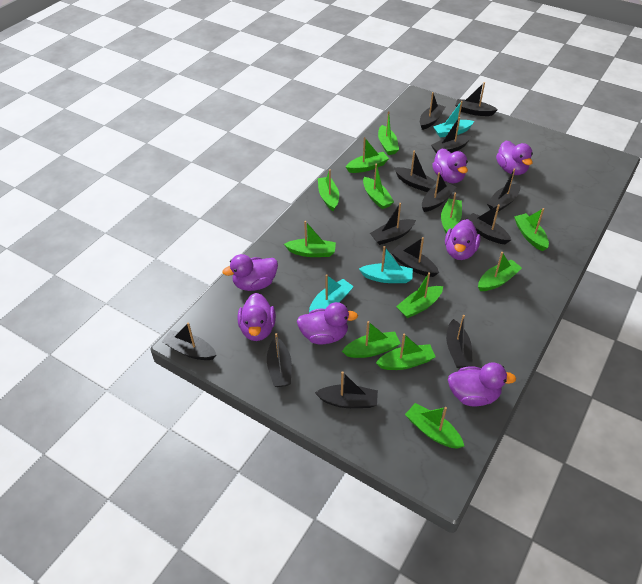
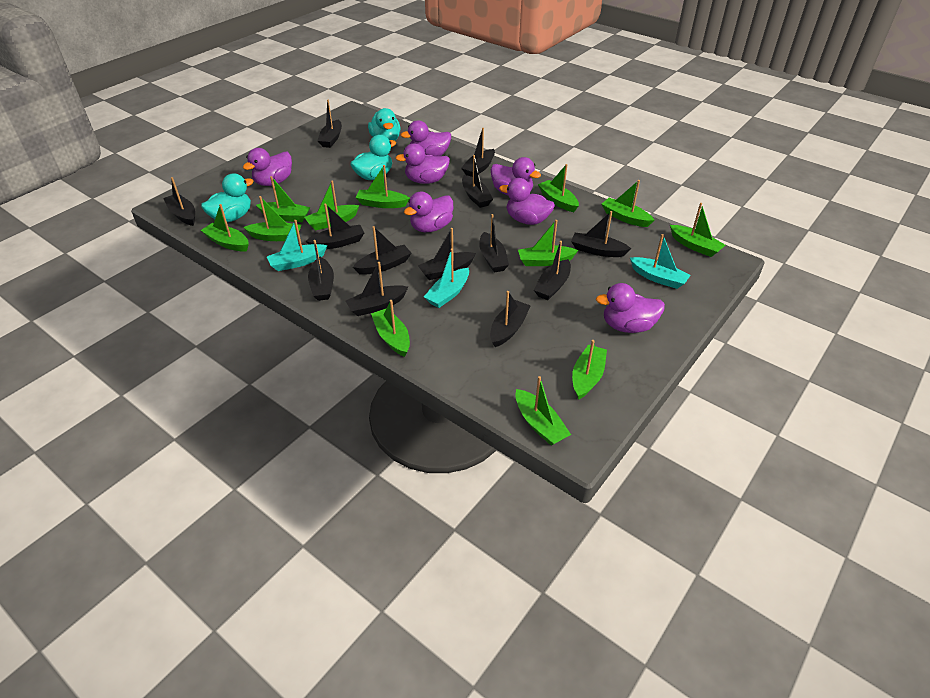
turquoise duck: none = 0 -> [201,173,254,222] [351,135,396,180] [368,108,400,141] = 3

